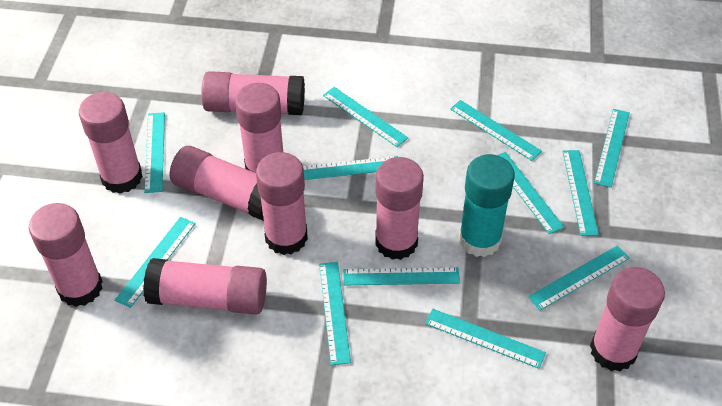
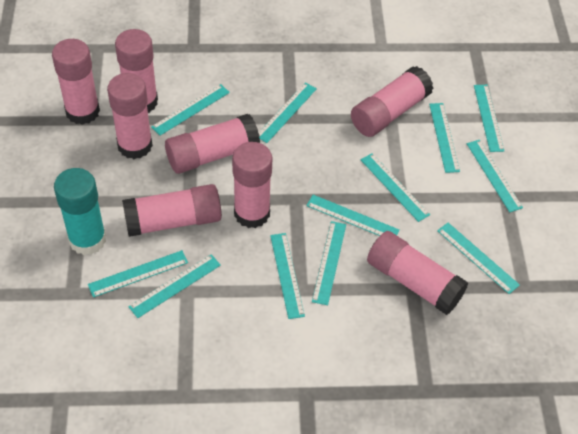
pink glue stick: [29,203,103,307] [79,92,143,194] [143,258,267,315] [170,146,264,221] [201,71,305,115] [235,83,283,173] [256,152,308,255] [375,157,424,260] [590,267,665,371] = 9 -> [52,39,100,125] [107,73,153,159] [115,29,158,113] [122,184,222,237] [165,114,260,174] [232,142,272,228] [351,66,434,137] [367,231,468,315] = 8

